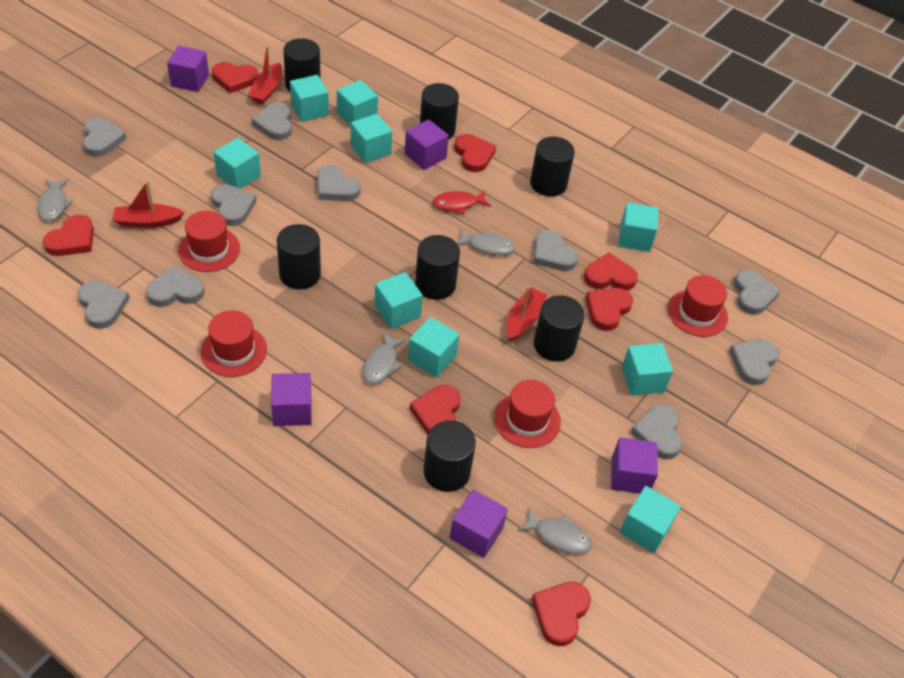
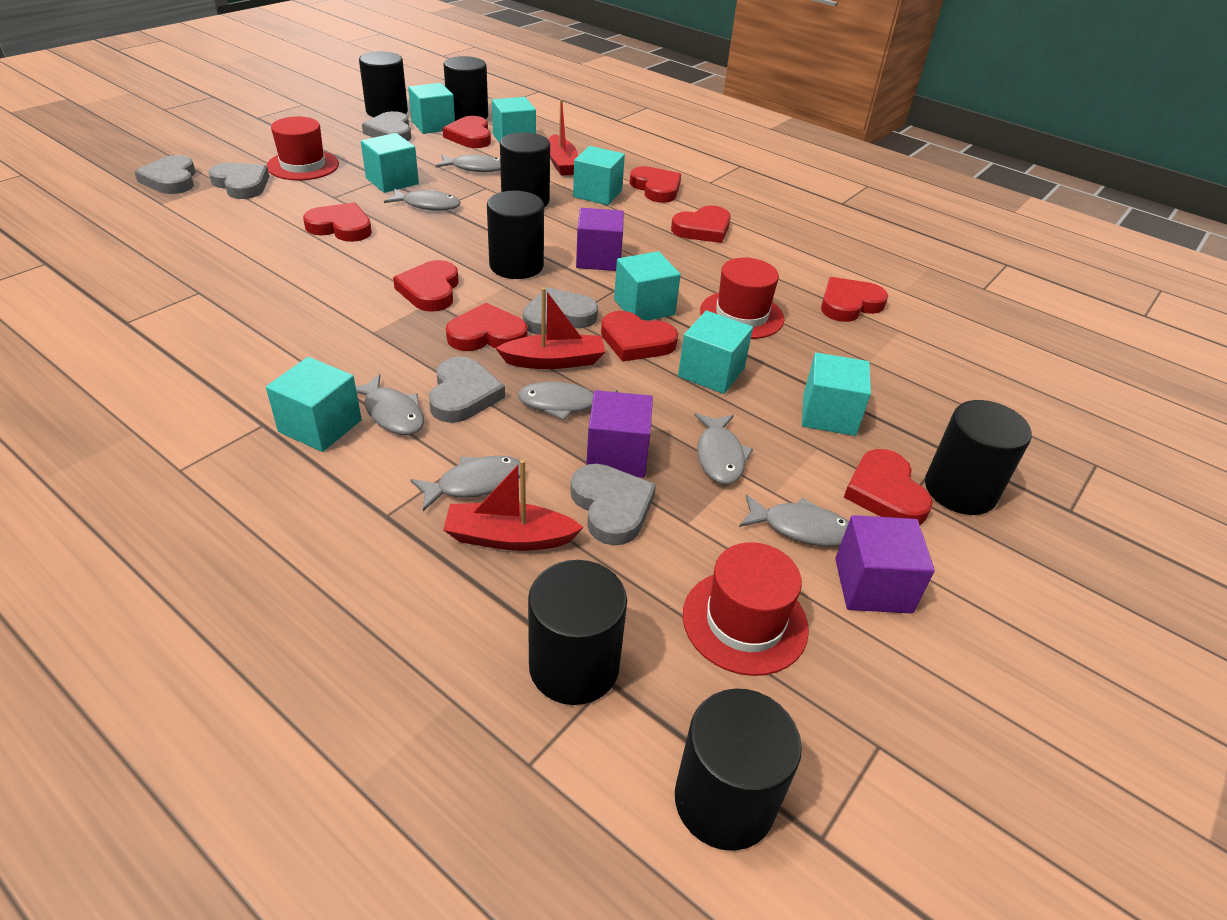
grey fish: [37,179,73,221] [362,332,406,384] [457,229,515,255] [518,508,592,554] = 4 -> [356,374,424,435] [384,188,460,211] [410,456,520,511] [436,154,501,172] [517,382,618,420] [694,413,753,485] [739,494,849,547] = 7
grey heart: [78,281,130,329] [83,117,127,157] [146,265,205,307] [211,184,257,226] [251,102,292,140] [317,165,361,201] [533,230,579,271] [631,404,682,459] [729,339,779,385] [734,269,780,315] = 10 -> [134,155,196,194] [208,163,269,199] [362,111,411,141] [429,357,505,423] [523,287,598,335] [570,464,656,546] = 6
purple cube: [167,46,209,92] [271,373,312,426] [405,119,449,170] [450,489,508,558] [611,437,658,494] = 5 -> [576,208,624,271] [586,390,653,478] [835,515,935,614] = 3
red fish: [432,191,491,214] = 1 -> none = 0
red hat: [178,211,240,272] [200,310,267,377] [494,380,561,448] [668,275,728,337] = 4 -> [266,116,339,180] [683,542,809,676] [700,258,784,339] = 3
red heart: [43,215,94,256] [212,62,259,93] [410,385,460,434] [454,134,496,172] [532,582,591,646] [584,252,638,290] [585,288,633,331] = 7 -> [303,202,372,242] [393,260,459,312] [443,116,491,148] [446,303,528,351] [601,311,678,362] [630,166,681,203] [671,205,731,243] [821,277,888,322] [844,449,933,525] = 9
turquoise cube: [214,138,261,189] [290,75,329,122] [337,80,378,126] [351,114,392,163] [374,272,423,329] [408,317,460,378] [619,202,658,252] [620,486,681,553] [622,343,673,396] = 9 -> [266,357,362,452] [361,133,419,193] [408,83,455,134] [492,97,536,143] [573,146,625,205] [614,251,681,320] [678,311,753,394] [802,353,871,436] = 8

